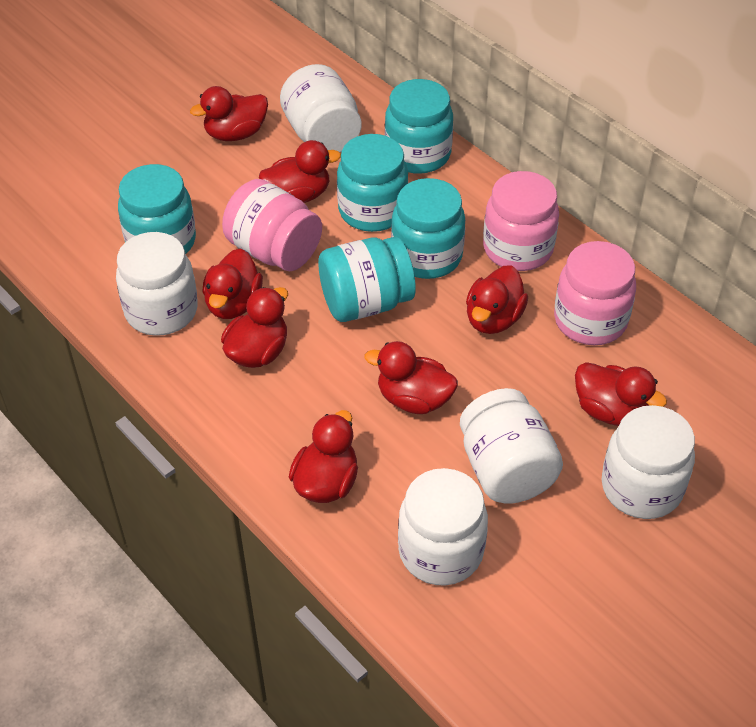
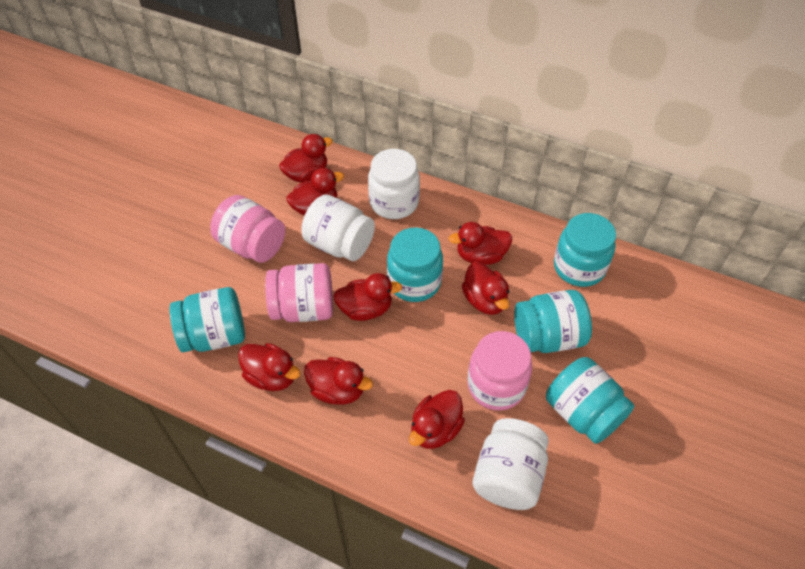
white jar: [116,232,198,336] [280,64,361,153] [398,468,488,585] [460,388,563,504] [601,405,695,519] = 5 -> [301,195,375,261] [368,149,420,219] [473,418,549,510] = 3

